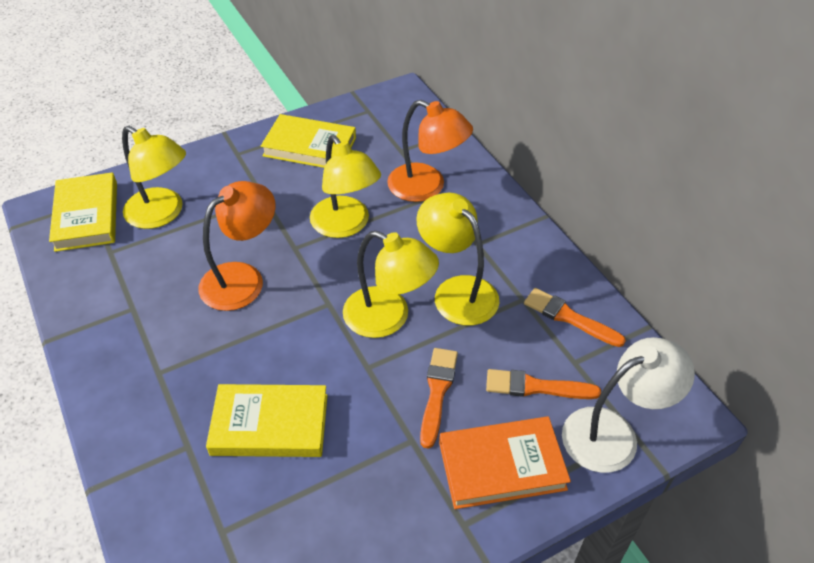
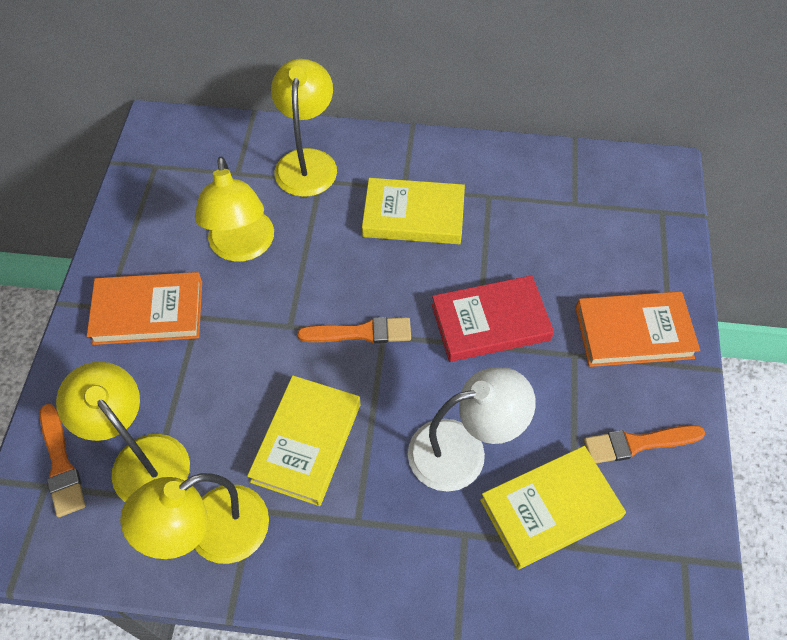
orange book: [439,417,571,509] = 1 -> [87,272,202,345] [576,291,700,367] = 2
orange lamp: [198,181,275,311] [387,100,473,202] = 2 -> none = 0
red book: none = 0 -> [432,275,554,362] = 1

